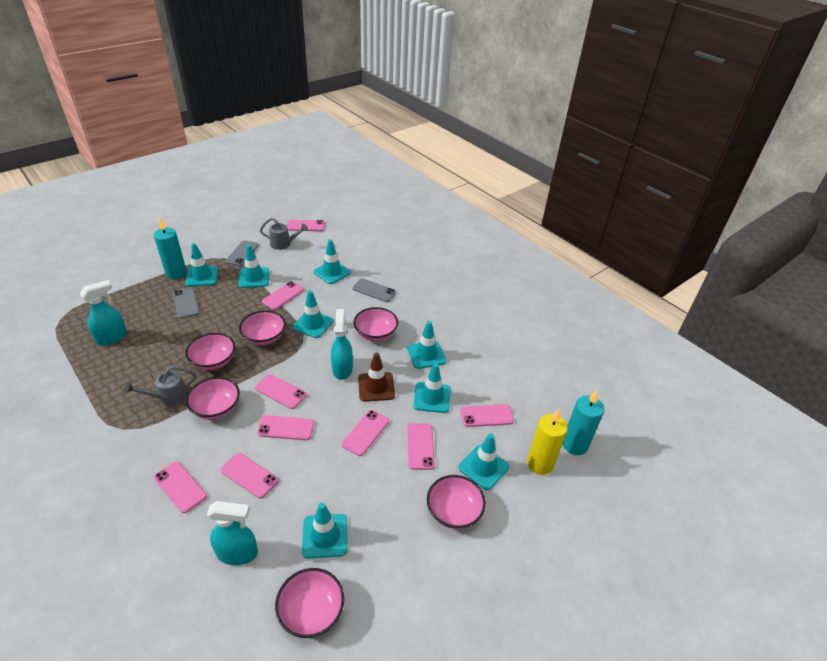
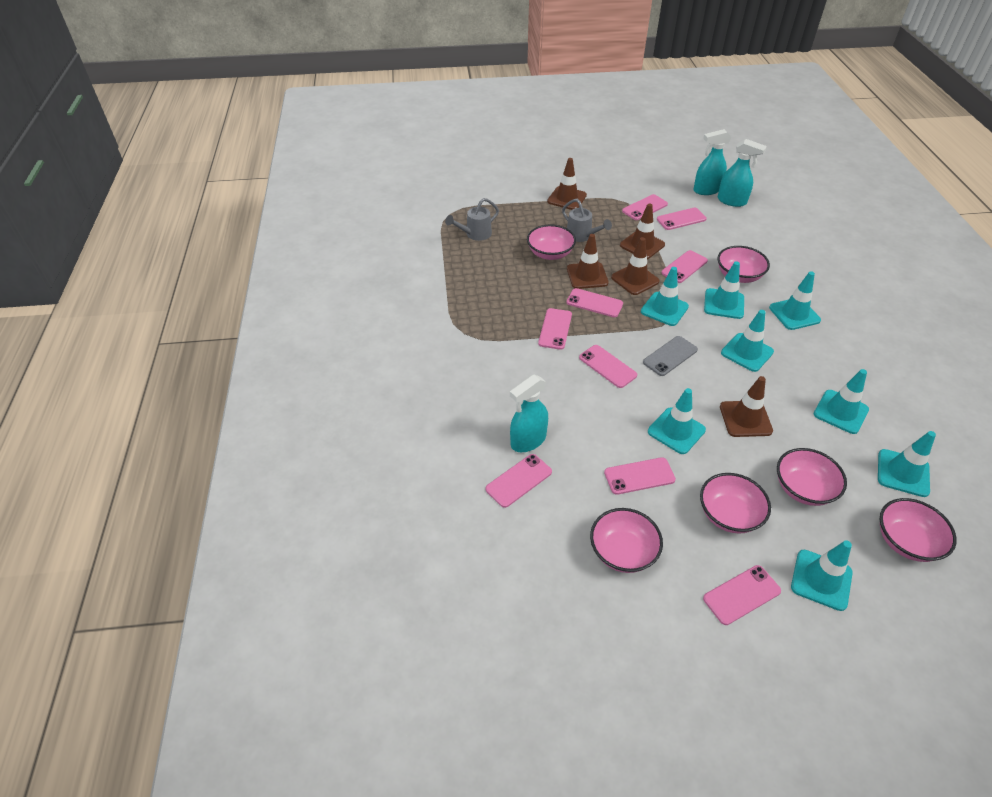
brown traffic cone: [358,352,395,402] = 1 -> [547,158,587,210] [567,234,609,289] [611,237,660,295] [620,203,665,259] [720,376,773,437] = 5
grey phone: [173,288,200,319] [226,240,259,266] [353,278,396,302] = 3 -> [643,336,698,376] = 1
turquoise candle: [154,218,187,279] [563,390,604,455] = 2 -> none = 0
yellow candle: [527,409,568,475] = 1 -> none = 0

